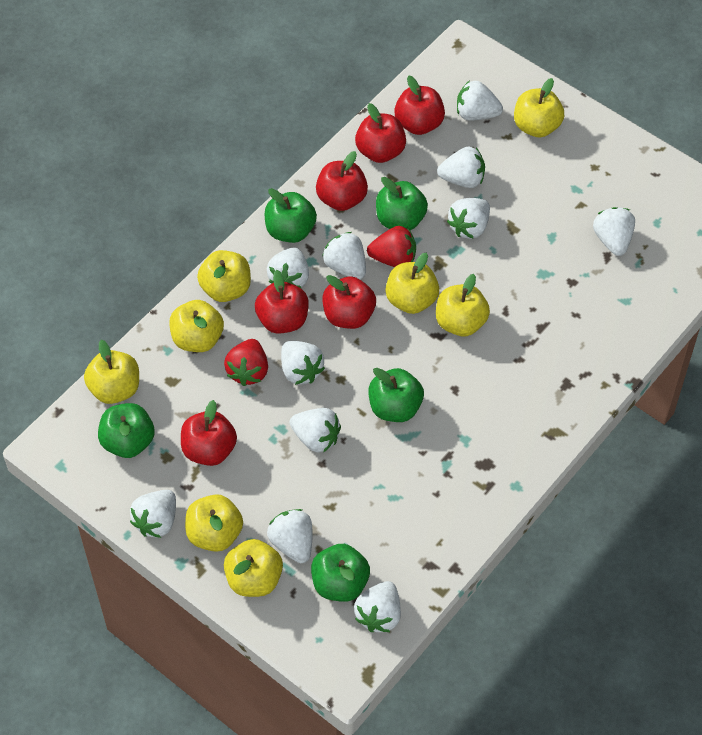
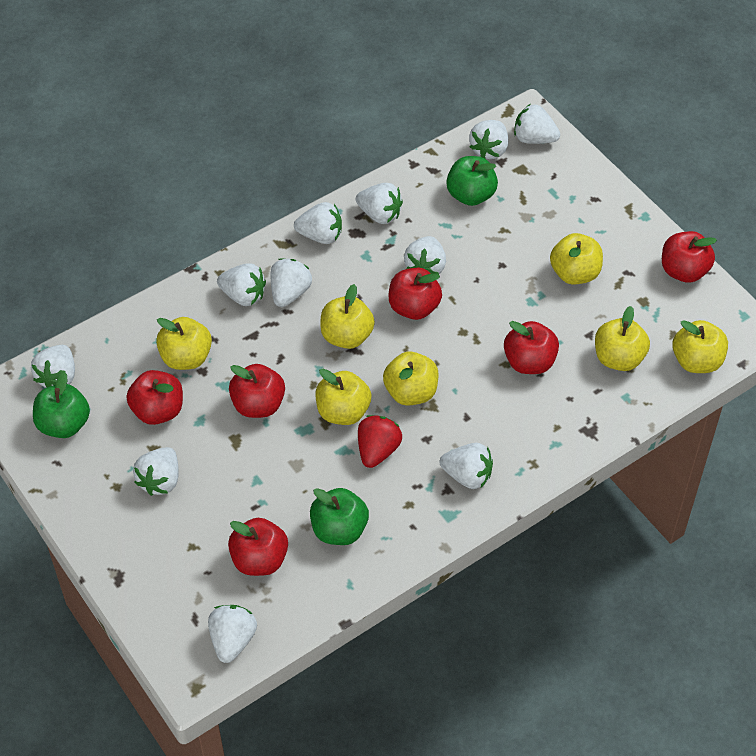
green apple: [98,403,155,458] [265,188,317,243] [311,544,370,602] [368,368,424,422] [376,177,428,230] = 5 -> [33,372,90,438] [310,488,369,545] [446,156,498,206] = 3
red strawberry: [224,339,268,386] [367,226,416,267] = 2 -> [358,415,402,468] = 1
yellow apple: [84,340,139,404] [170,300,224,352] [185,494,243,552] [197,250,251,302] [224,539,283,597] [385,253,439,314] [436,274,490,336] [514,78,564,137] = 8 -> [156,317,212,370] [315,369,371,425] [320,284,375,349] [383,352,439,406] [550,233,603,284] [595,306,650,371] [672,320,728,373] = 7

